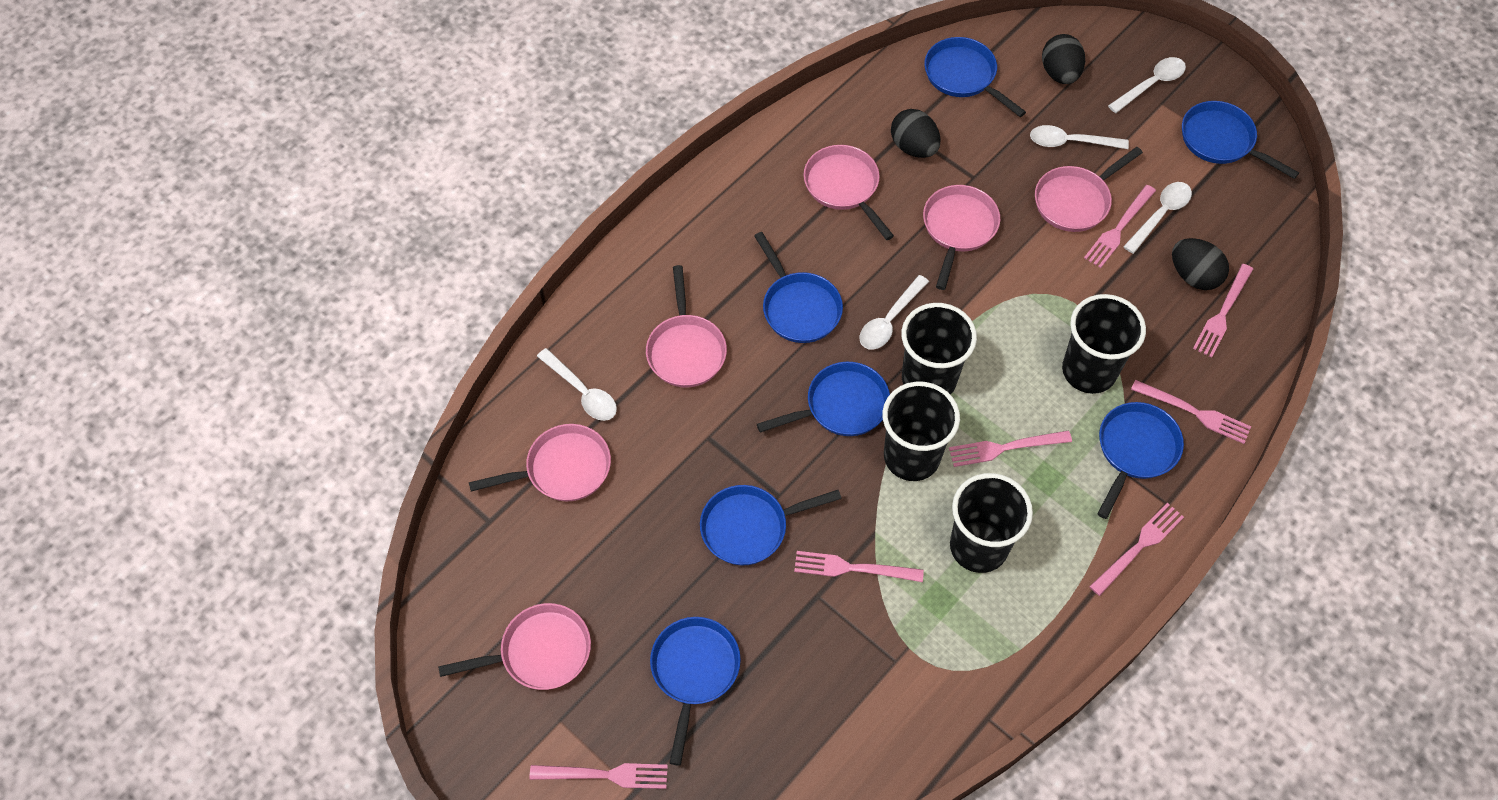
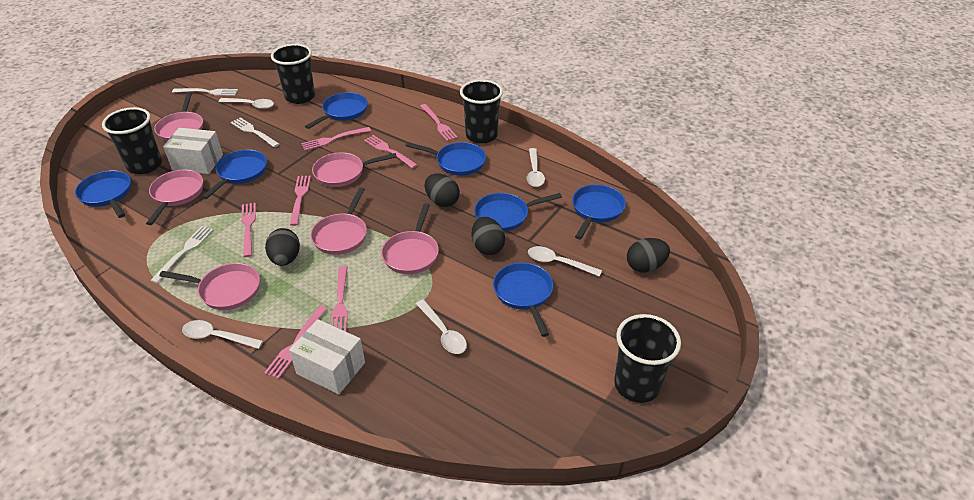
black egg: [891,109,941,158] [1042,34,1085,84] [1172,238,1229,290] = 3 -> [265,228,300,266] [425,174,460,207] [472,217,505,255] [627,238,670,273] = 4
white box: none = 0 -> [163,128,223,174] [289,319,365,394] = 2
white fork: none = 0 -> [150,226,213,283] [172,88,238,96] [231,117,279,147] = 3

